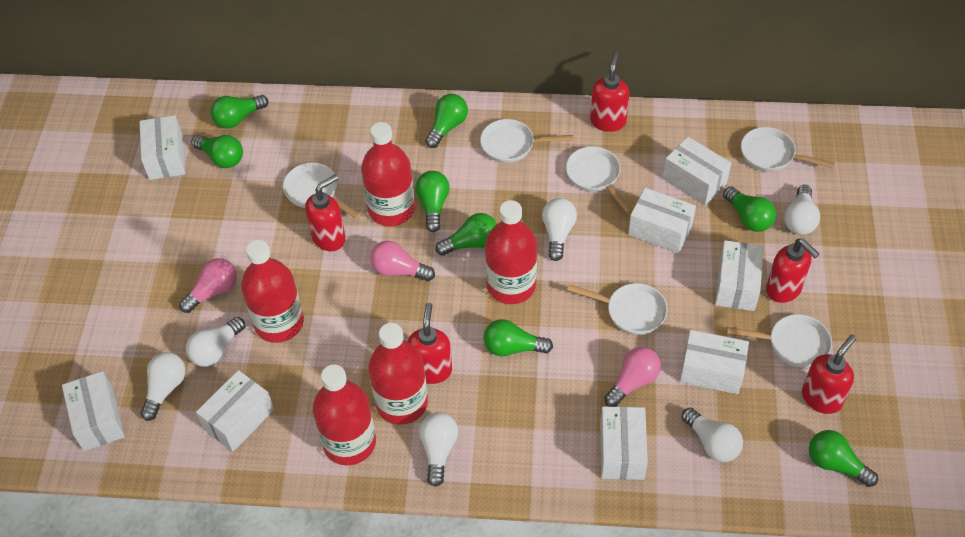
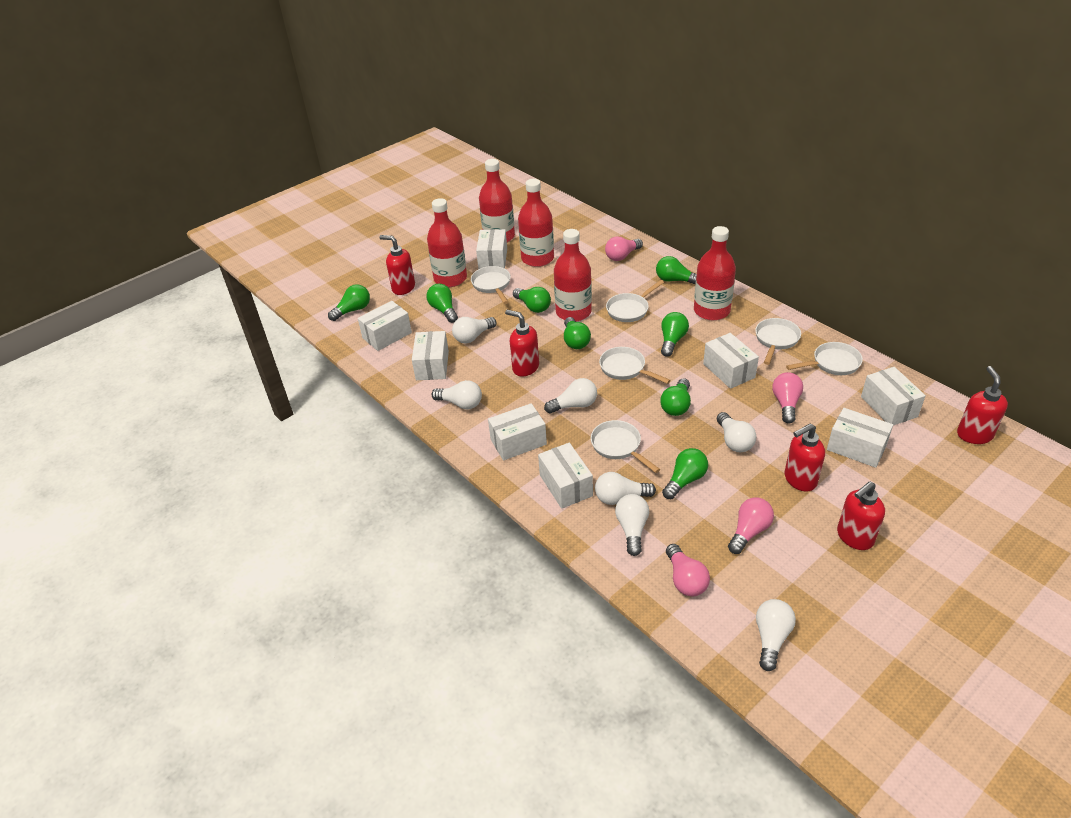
pink light bulb: [179,258,237,313] [370,241,435,281] [604,347,661,407] = 3 -> [605,236,643,261] [666,544,710,596] [728,497,774,554] [772,372,803,424] = 4
white light bulb: [140,352,185,421] [186,317,245,367] [419,412,458,487] [542,198,577,261] [681,408,743,462] [784,185,820,235] = 6 -> [431,380,482,409] [452,317,496,343] [544,378,597,414] [595,472,656,505] [615,494,649,556] [717,412,757,452] [756,599,796,671] = 7

